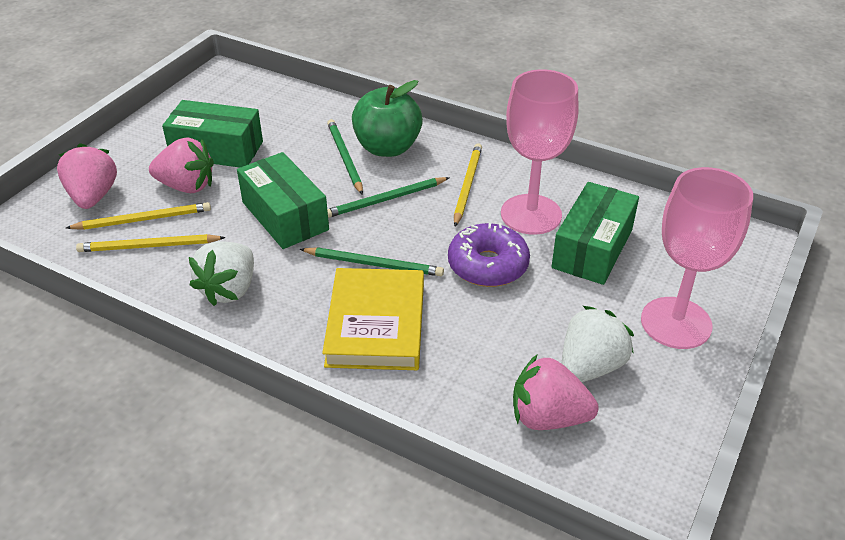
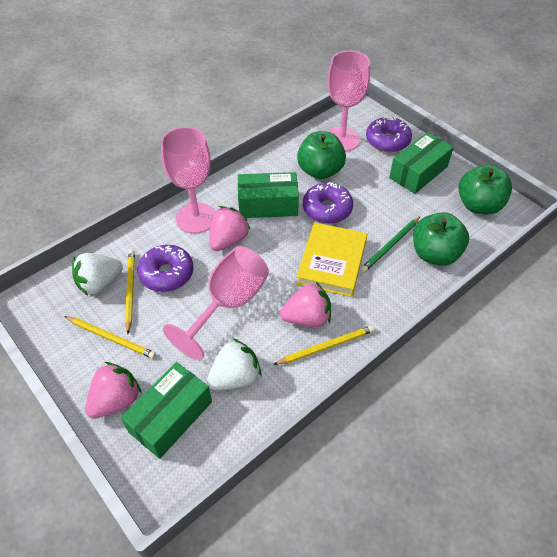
green apple: [352,80,423,157] = 1 -> [297,131,346,179] [413,212,469,266] [458,165,512,215] = 3
green pencil: [300,247,444,276] [327,119,363,195] [327,177,450,218] = 3 -> [361,217,420,272] = 1
pink goblet: [501,69,579,235] [641,167,753,349] = 2 -> [161,127,215,233] [163,246,269,360] [327,51,370,151] = 3
purple donut: [448,223,530,287] = 1 -> [138,245,193,292] [303,182,353,224] [366,116,412,152] = 3

